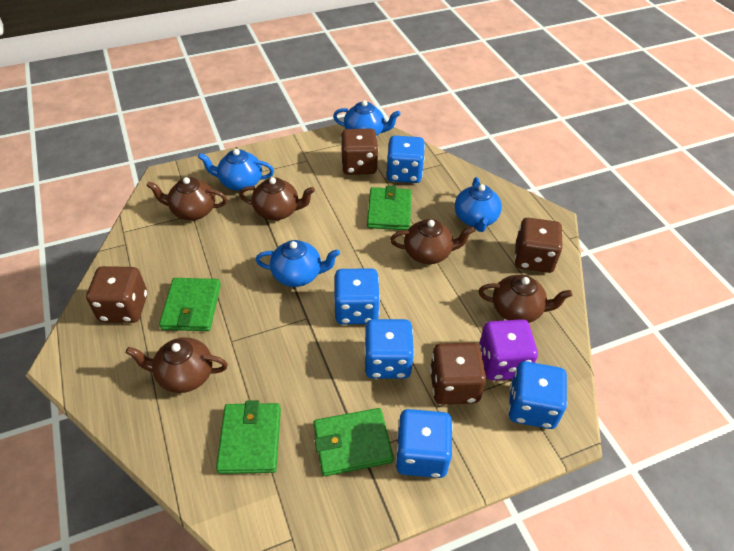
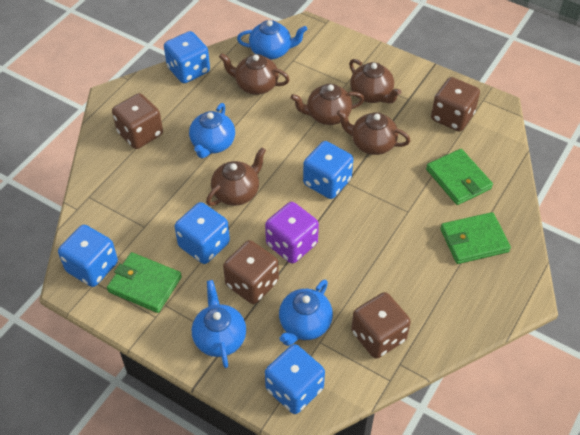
green wallet: [159,278,221,331] [216,400,281,474] [313,408,394,476] [367,186,411,230] = 4 -> [107,252,182,313] [426,149,493,205] [440,212,511,264] = 3

